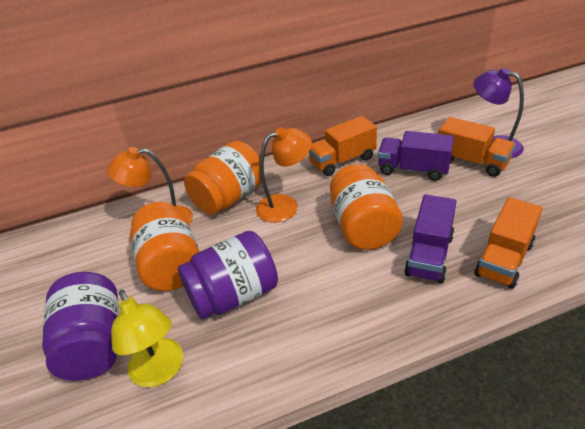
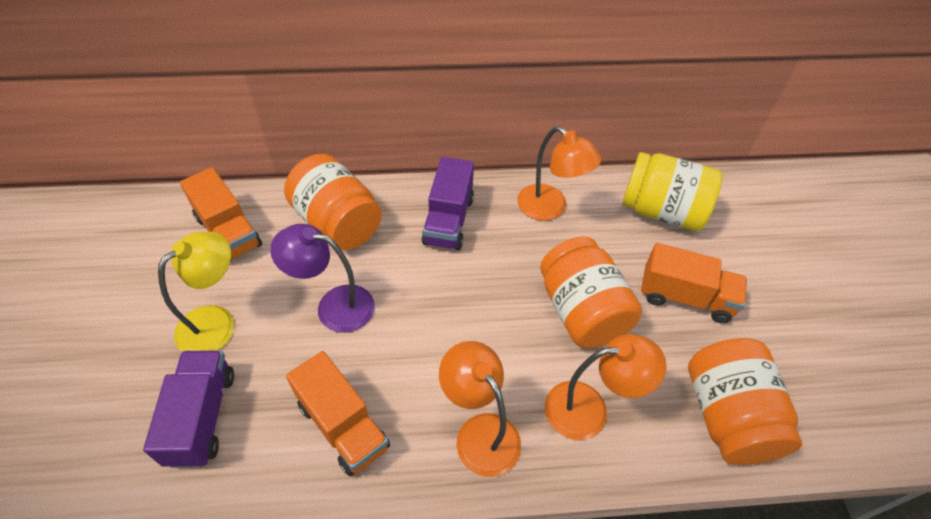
orange lamp: [107,147,193,224] [256,127,312,223] = 2 -> [439,341,521,477] [517,126,602,221] [545,334,667,440] = 3
purple jar: [42,272,119,381] [178,231,278,319] = 2 -> none = 0
yellow jar: none = 0 -> [622,152,722,231] = 1

